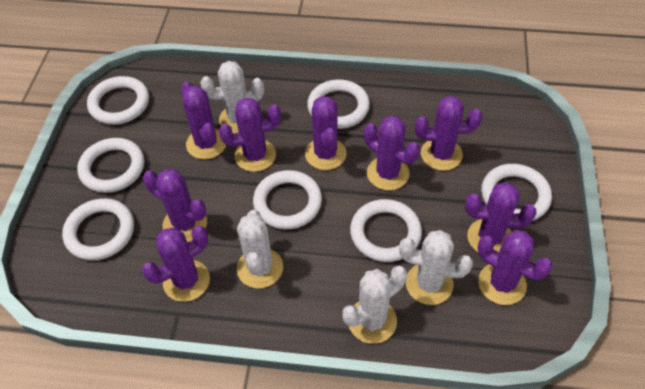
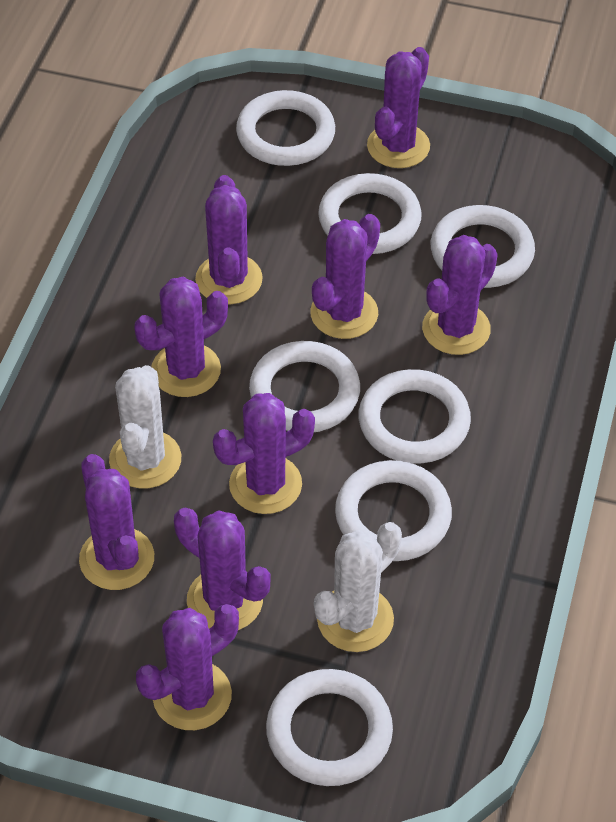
white cactus: [201,61,264,133] [237,210,283,288] [342,266,407,344] [399,230,473,305] = 4 -> [109,365,181,488] [314,522,402,652] = 2

